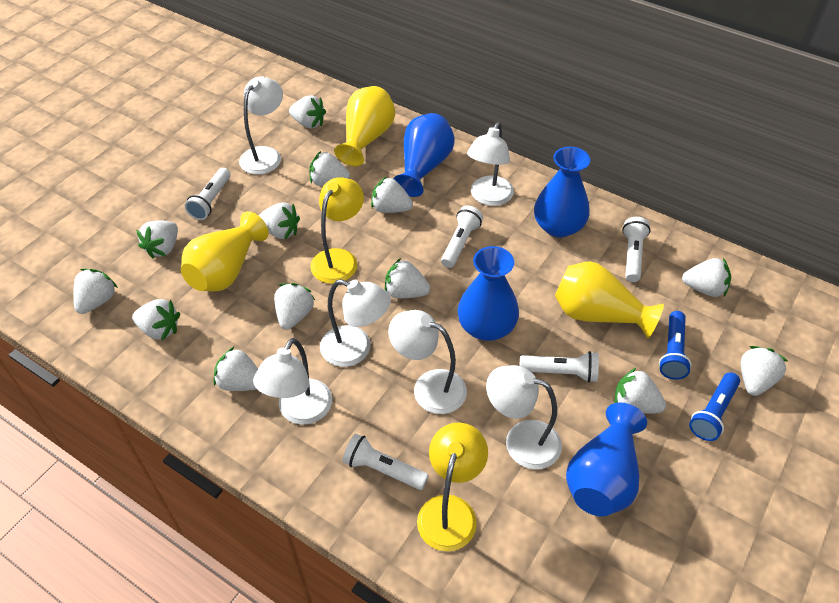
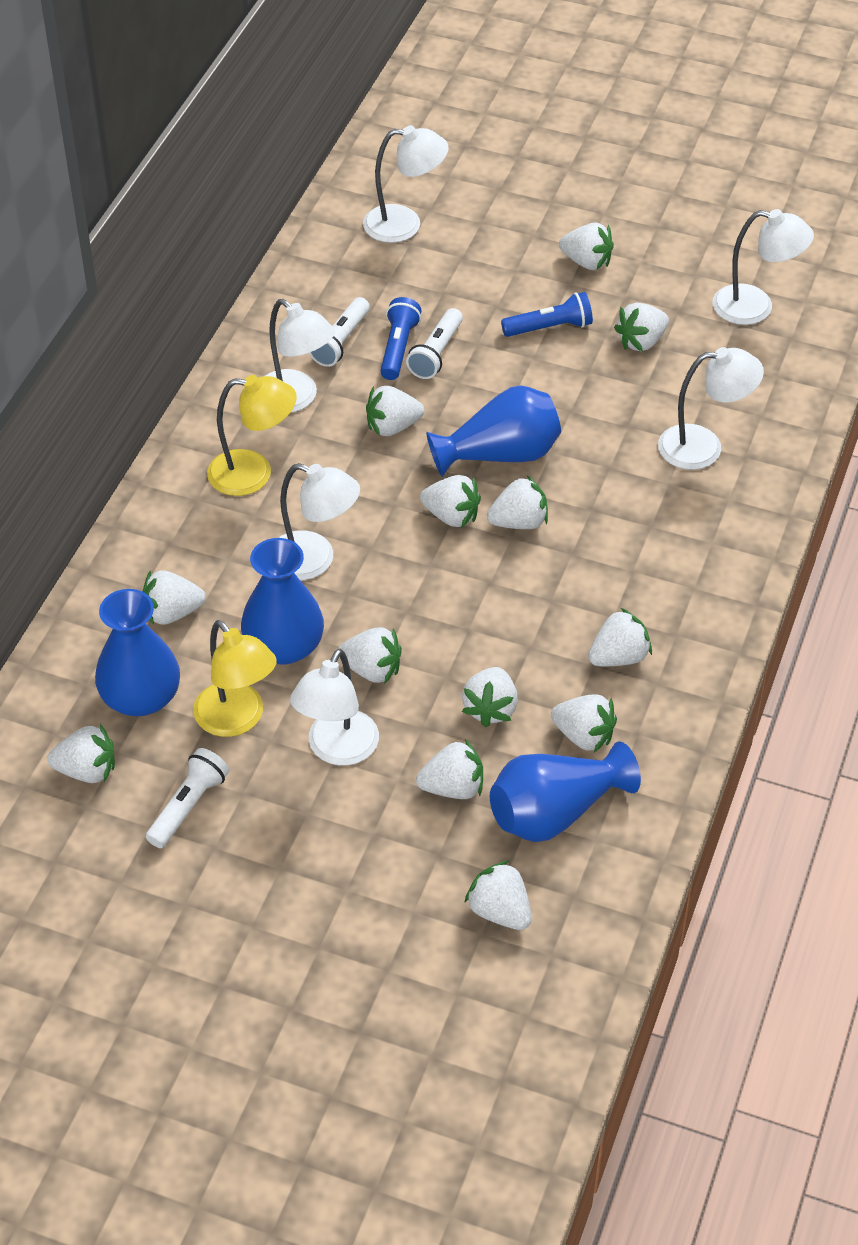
white flashlight: [185,168,231,220] [343,434,429,490] [441,206,483,268] [520,351,599,383] [622,217,650,282] = 5 -> [146,748,229,848] [309,297,370,367] [406,308,463,379] = 3
yellow vase: [181,211,269,292] [334,86,395,166] [555,261,664,338] = 3 -> none = 0

